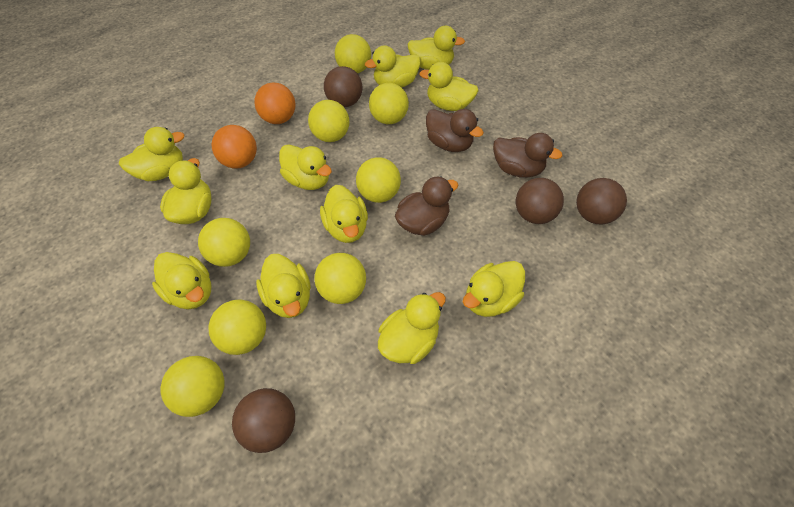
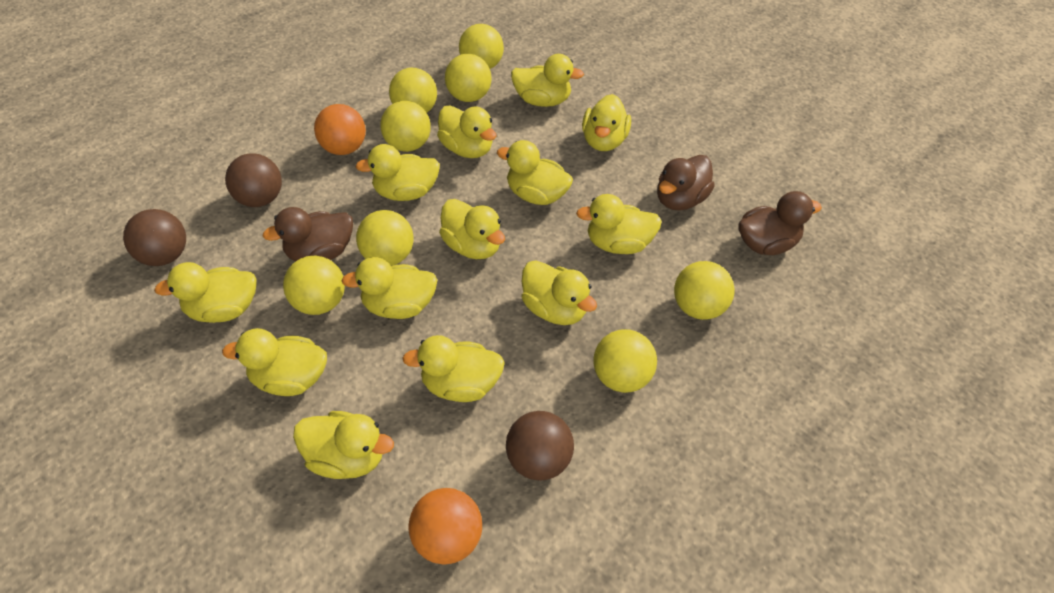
brown ball: [232,388,295,453] [324,66,362,107] [516,178,564,224] [576,178,627,224] = 4 -> [123,209,186,266] [225,153,282,207] [506,411,574,480] = 3
yellow duck: [119,127,185,181] [152,252,212,309] [160,158,212,224] [256,254,311,318] [279,144,332,190] [320,185,368,243] [365,45,421,88] [378,292,446,364] [407,26,465,70] [419,62,478,111] [463,261,525,317] = 11 -> [154,262,257,323] [222,328,327,396] [293,411,394,479] [342,257,437,319] [356,144,440,201] [402,335,505,402] [437,106,497,158] [439,199,505,259] [497,140,573,205] [511,54,584,107] [522,260,597,325] [576,194,662,254] [582,94,631,151] = 13

